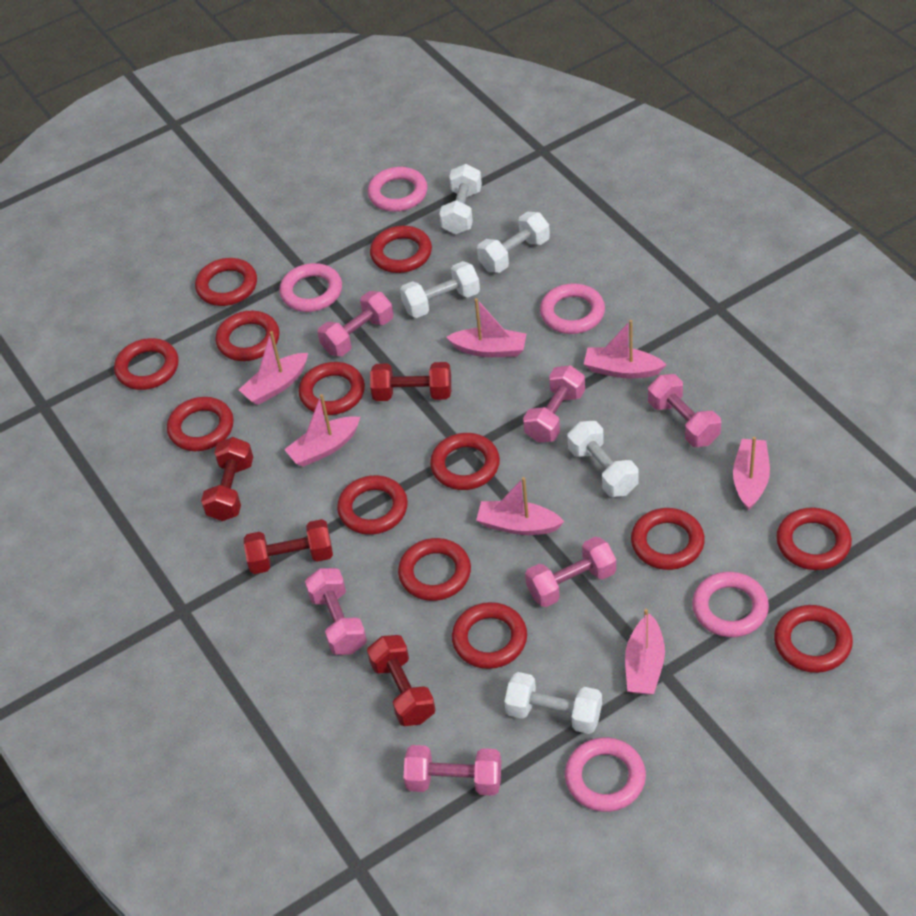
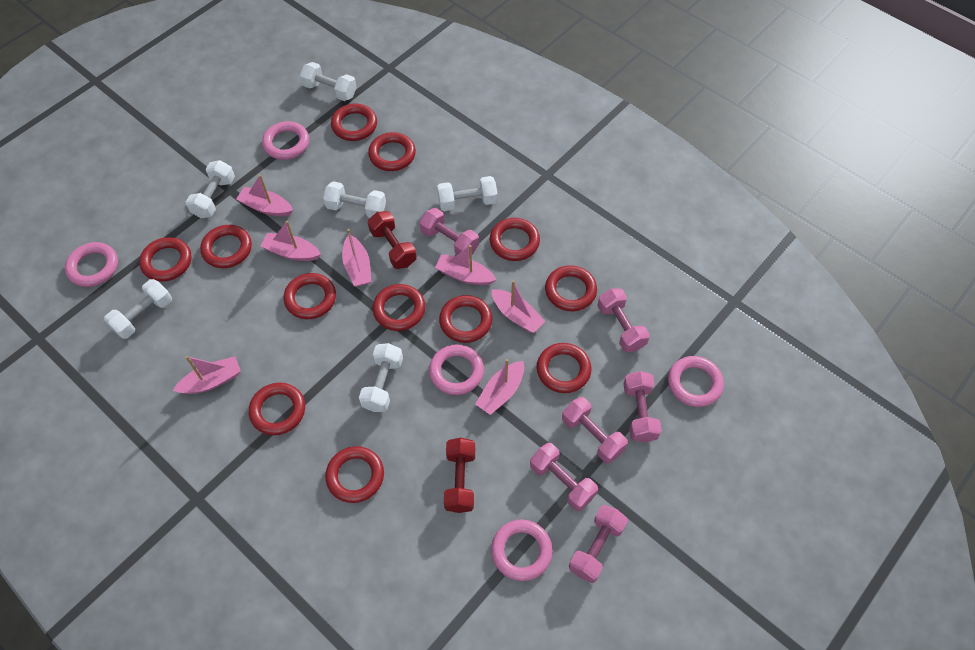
red dumbbell: [201,437,253,521] [244,519,333,574] [367,635,436,726] [370,362,451,401] = 4 -> [368,211,417,269] [444,438,475,513] = 2
red ring: [114,338,179,390] [167,397,234,451] [195,258,257,306] [215,311,280,361] [299,362,365,415] [337,475,408,535] [370,226,432,273] [398,538,471,601] [430,433,500,490] [452,602,527,669] [631,508,705,570] [774,605,853,673] [776,507,852,570] = 13 -> [139,237,191,282] [200,225,252,268] [249,382,305,435] [283,273,336,319] [325,446,384,503] [331,104,377,141] [368,132,416,171] [373,284,425,331] [439,295,492,343] [490,218,540,261] [537,343,592,393] [545,265,597,311] = 12
white dumbbell: [400,261,480,318] [440,164,482,234] [477,212,550,273] [504,672,602,734] [567,421,639,497] = 5 -> [104,279,172,339] [186,160,235,218] [300,62,357,101] [323,181,386,218] [359,343,403,412] [437,176,498,211] = 6

